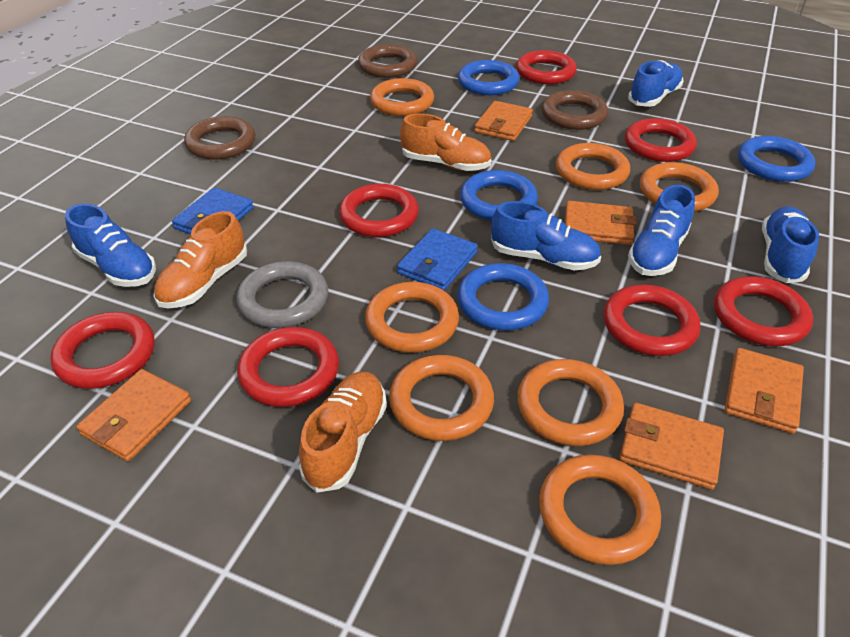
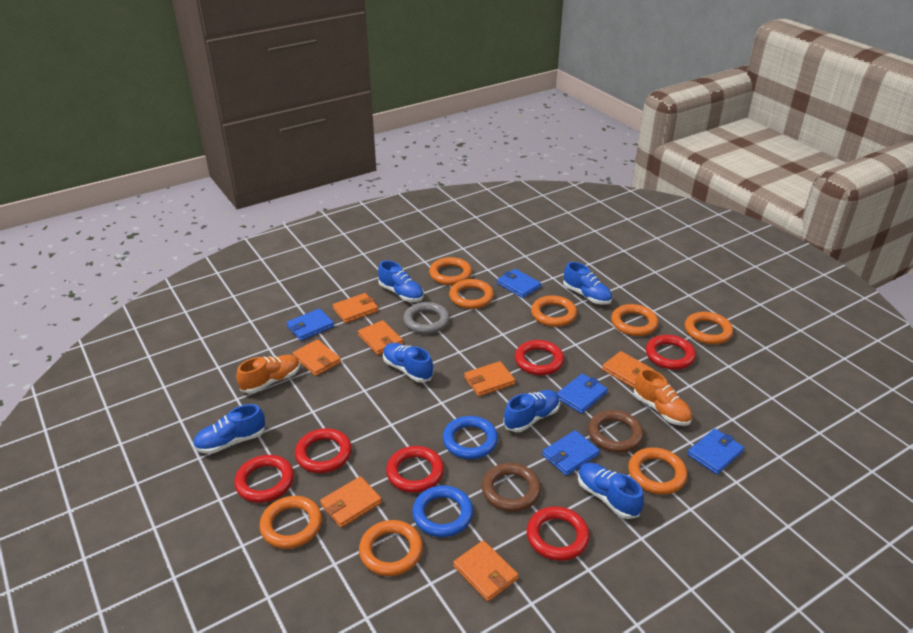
blue ring: [458,60,519,95] [458,263,549,330] [460,170,538,221] [738,136,815,182] = 4 -> [412,485,473,537] [443,416,498,459] = 2
blue shoe: [65,204,156,287] [491,201,601,270] [628,60,684,107] [628,185,695,276] [762,206,819,283] = 5 -> [193,404,266,454] [378,260,424,302] [383,343,434,383] [503,390,560,432] [563,262,612,305] [578,463,644,519] = 6
blue wallet: [172,187,254,234] [397,228,478,291] = 2 -> [286,308,334,341] [497,269,541,298] [542,430,600,476] [557,374,608,414] [687,429,744,474] = 5
brown ring: [184,116,255,160] [358,44,417,78] [541,90,608,130] = 3 -> [482,463,541,512] [588,410,644,453] = 2
orange ring: [365,282,459,353] [370,78,434,116] [389,355,494,441] [517,359,624,446] [539,454,661,565] [556,143,630,190] [640,162,719,212] = 7 -> [259,496,322,549] [359,520,423,576] [429,257,472,285] [449,279,494,309] [531,295,577,327] [611,304,658,336] [628,447,687,495] [685,312,733,344] = 8
orange shoe: [154,211,247,308] [299,372,387,493] [400,114,491,171] = 3 -> [236,355,300,393] [634,369,692,426] = 2
orange wallet: [76,369,191,461] [474,101,533,141] [565,201,636,245] [619,403,724,490] [725,348,804,434] = 5 -> [293,339,341,376] [320,476,382,528] [333,293,379,323] [358,320,403,355] [453,540,519,602] [464,361,515,396] [602,351,654,389] = 7
red ring: [50,312,155,389] [237,327,339,407] [339,184,419,237] [516,50,577,85] [603,285,700,356] [625,118,697,162] [714,276,813,346] = 7 -> [234,455,294,503] [295,428,352,473] [386,446,444,493] [515,340,564,375] [526,506,590,561] [646,335,696,370] = 6

